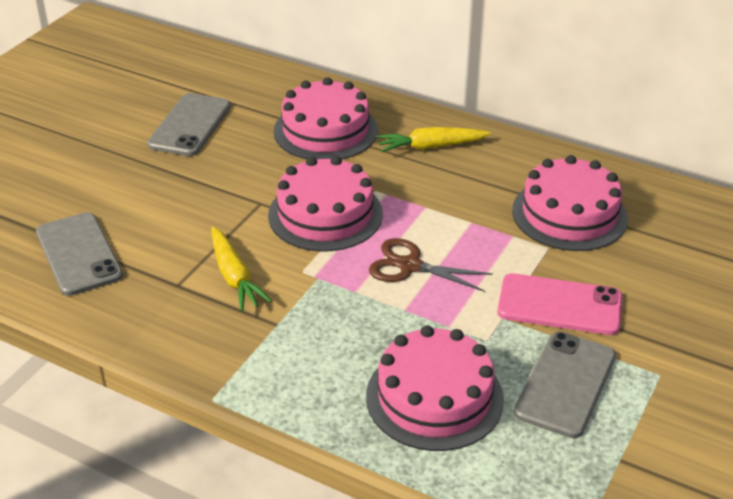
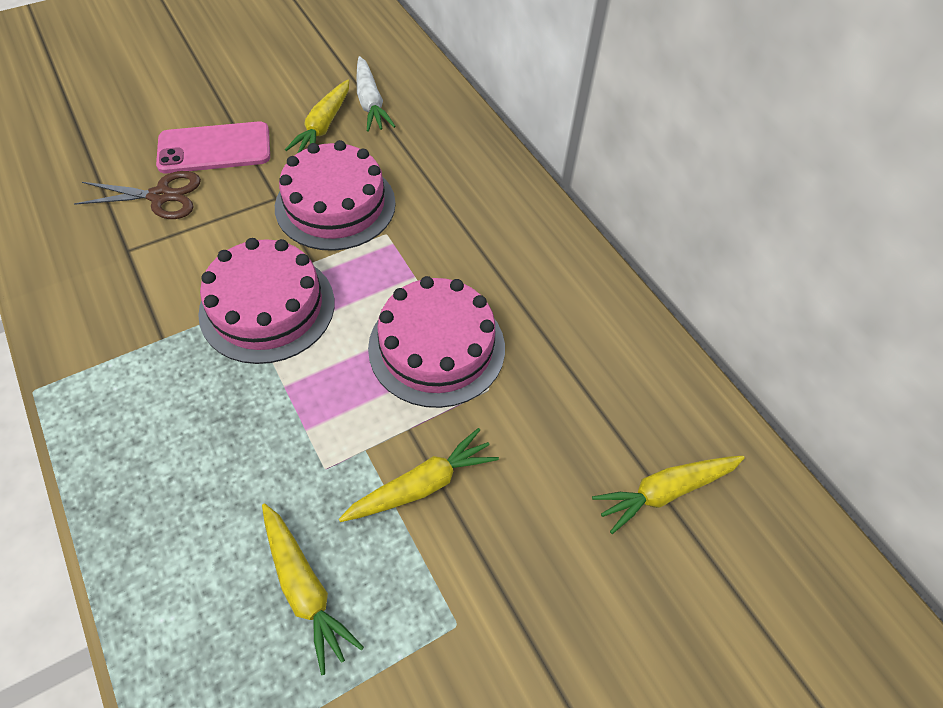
grey phone: [36,212,123,296] [147,93,231,156] [514,332,616,438] = 3 -> none = 0
pink cake: [268,156,383,252] [274,77,378,159] [366,326,504,451] [512,155,628,251] = 4 -> [198,238,334,364] [275,140,396,251] [368,276,505,408] = 3
white carrot: none = 0 -> [357,56,396,132] = 1
yellow carrot: [211,227,272,312] [376,127,491,152] = 2 -> [262,503,364,675] [285,80,349,153] [339,428,499,522] [592,456,745,534] = 4

